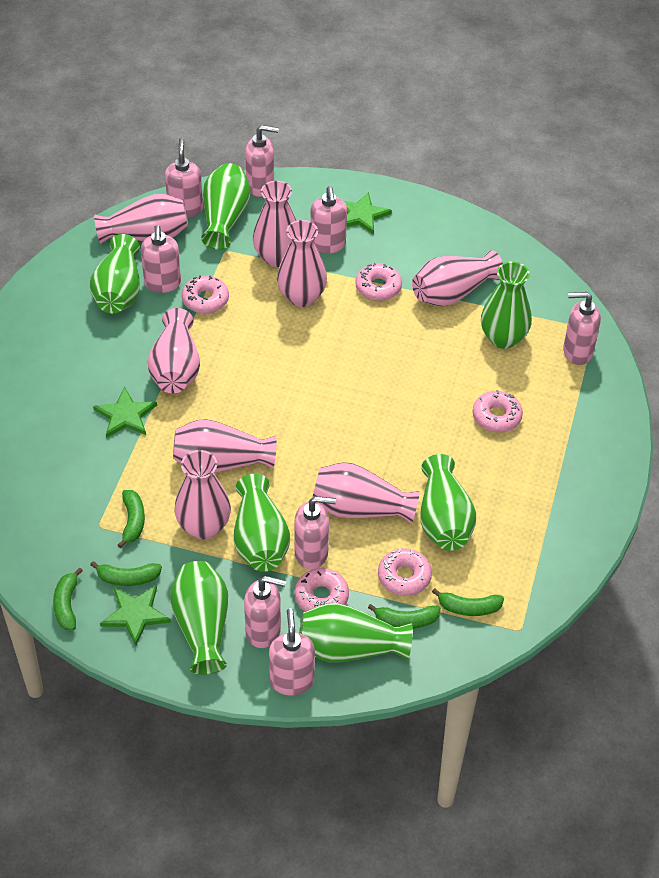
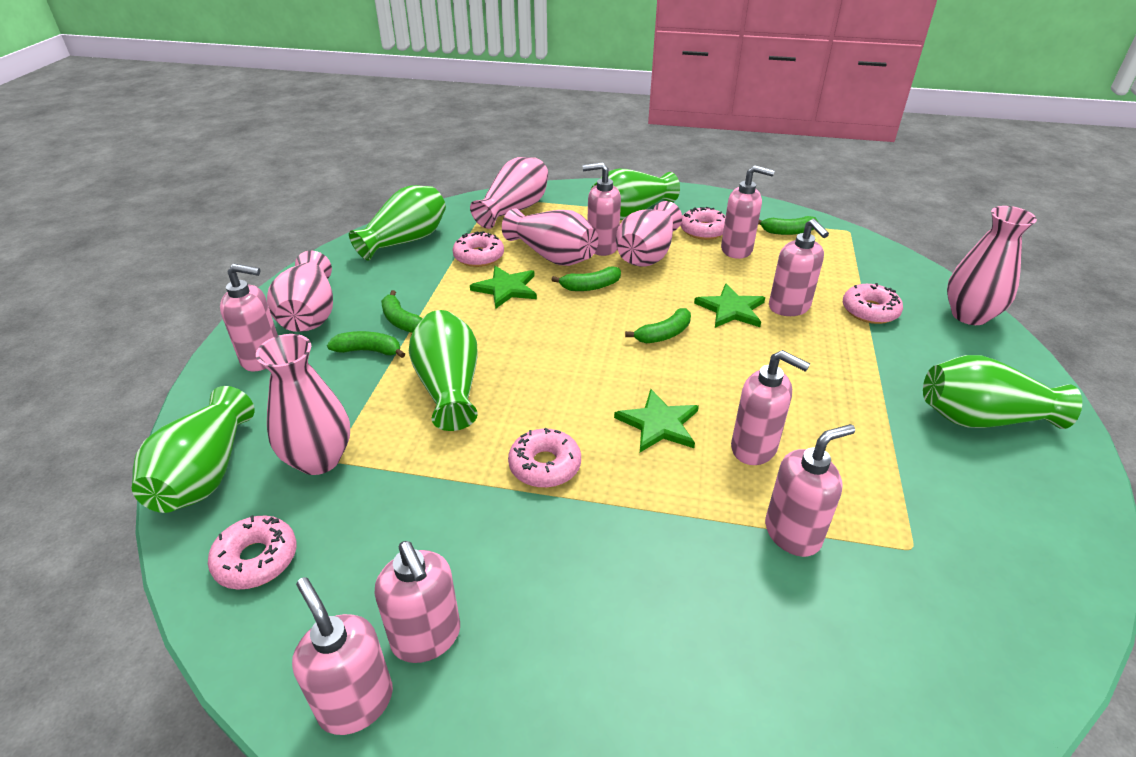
green vase: [90,234,140,314] [170,561,228,675] [201,163,251,250] [234,474,290,572] [299,603,413,662] [421,454,476,551] [481,261,532,349] = 7 -> [132,386,255,513] [349,185,446,261] [409,310,478,431] [590,169,680,220] [923,355,1082,429] = 5
pink vase: [94,194,188,244] [148,308,200,393] [173,419,277,473] [175,450,231,539] [253,181,297,267] [277,220,327,307] [312,462,420,524] [412,250,503,306] = 8 -> [256,334,350,475] [267,251,333,332] [470,157,548,229] [502,208,598,266] [616,201,682,267] [947,206,1037,325] = 6

